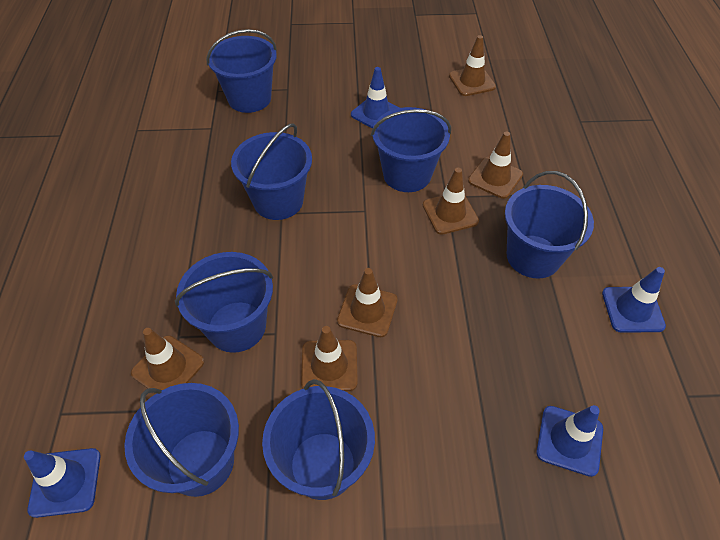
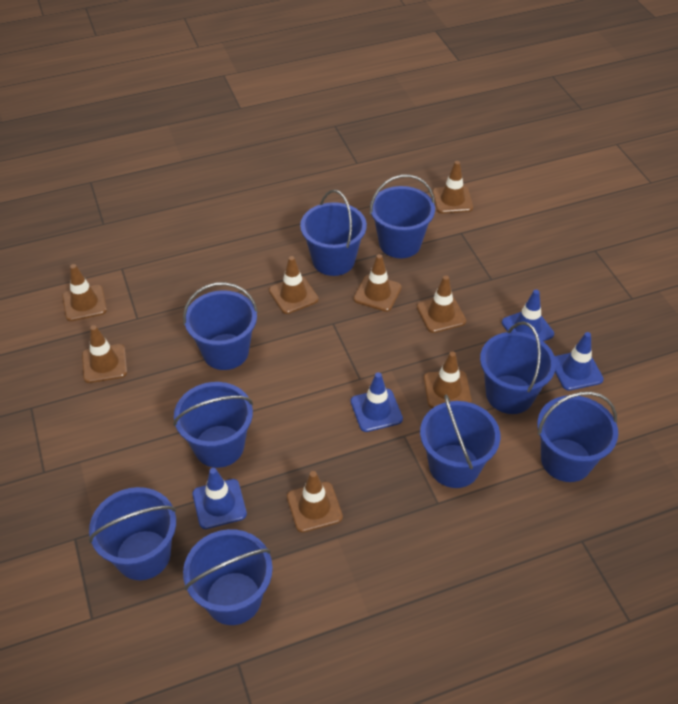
blue bucket: [124,383,239,497] [175,252,273,353] [207,29,277,113] [231,123,312,220] [262,379,375,500] [371,107,451,192] [505,171,594,278] = 7 -> [89,487,176,580] [173,382,253,468] [183,282,258,370] [183,529,273,625] [300,190,367,276] [370,175,435,258] [420,395,500,488] [480,321,556,414] [537,392,618,482] = 9
brown traffic cone: [131,328,204,394] [301,326,358,391] [337,268,398,337] [423,168,479,235] [449,35,496,96] [468,131,523,199] = 6 -> [62,264,107,321] [82,325,127,383] [269,256,319,314] [287,471,343,533] [353,254,402,312] [417,275,466,333] [424,351,471,408] [433,161,473,213] = 8

